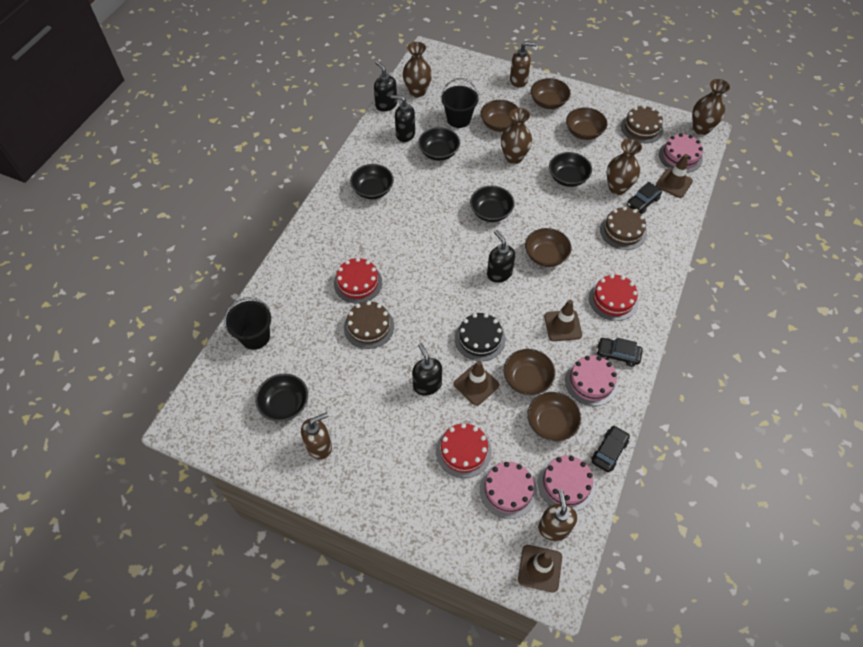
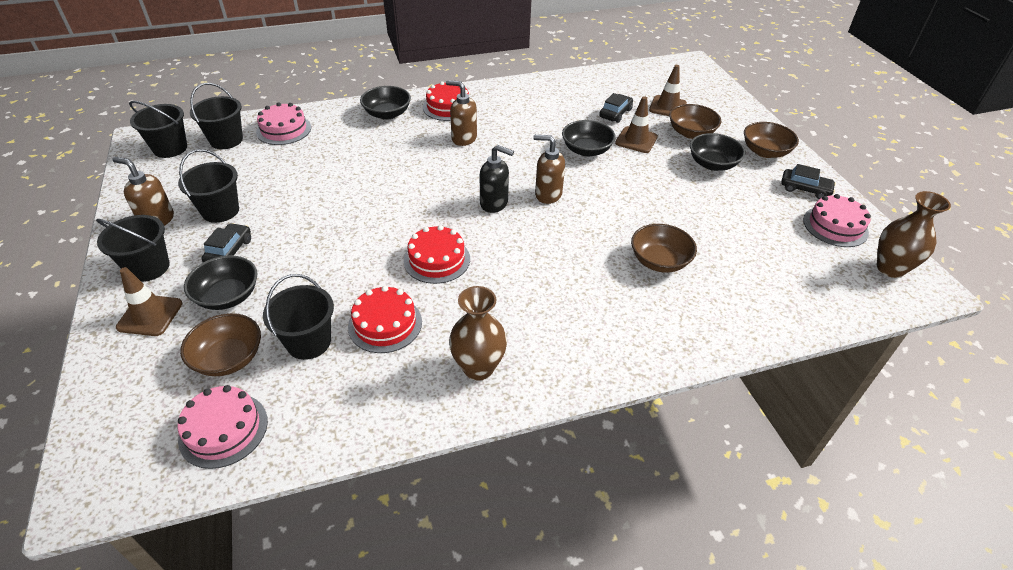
black bowl: [255,373,308,422] [350,164,394,199] [418,127,460,161] [470,186,515,222] [549,152,592,187] = 5 -> [184,256,257,310] [360,86,411,120] [562,120,616,157] [690,133,746,171] = 4
black bucket: [224,297,271,350] [441,78,479,128] = 2 -> [96,215,170,282] [129,101,187,158] [178,149,239,223] [190,83,243,149] [263,274,334,360] = 5
black cake: [455,313,506,361] = 1 -> none = 0
black soap dispenser: [374,61,397,112] [390,95,415,142] [412,343,442,396] [487,230,515,283] = 4 -> [480,145,514,213] = 1
brown bowl: [480,100,518,132] [504,349,555,395] [525,228,572,267] [528,392,581,441] [531,78,571,109] [566,107,607,140] = 6 -> [180,313,261,376] [631,224,697,273] [669,104,722,139] [744,122,799,158] = 4
brown cake: [344,301,394,349] [600,207,647,250] [621,105,663,143] = 3 -> none = 0
brown traffic cone: [454,361,499,406] [518,545,562,592] [544,300,582,341] [656,154,693,198] = 4 -> [116,267,183,336] [615,96,658,153] [649,65,687,116] = 3
brown vase: [403,42,432,98] [501,108,532,164] [606,139,642,195] [692,79,730,135] = 4 -> [449,286,507,381] [877,191,951,278] = 2
pink cake: [480,462,537,519] [538,456,595,512] [565,355,618,406] [659,133,703,173] = 4 -> [177,385,268,469] [256,102,311,145] [803,194,871,247] = 3

